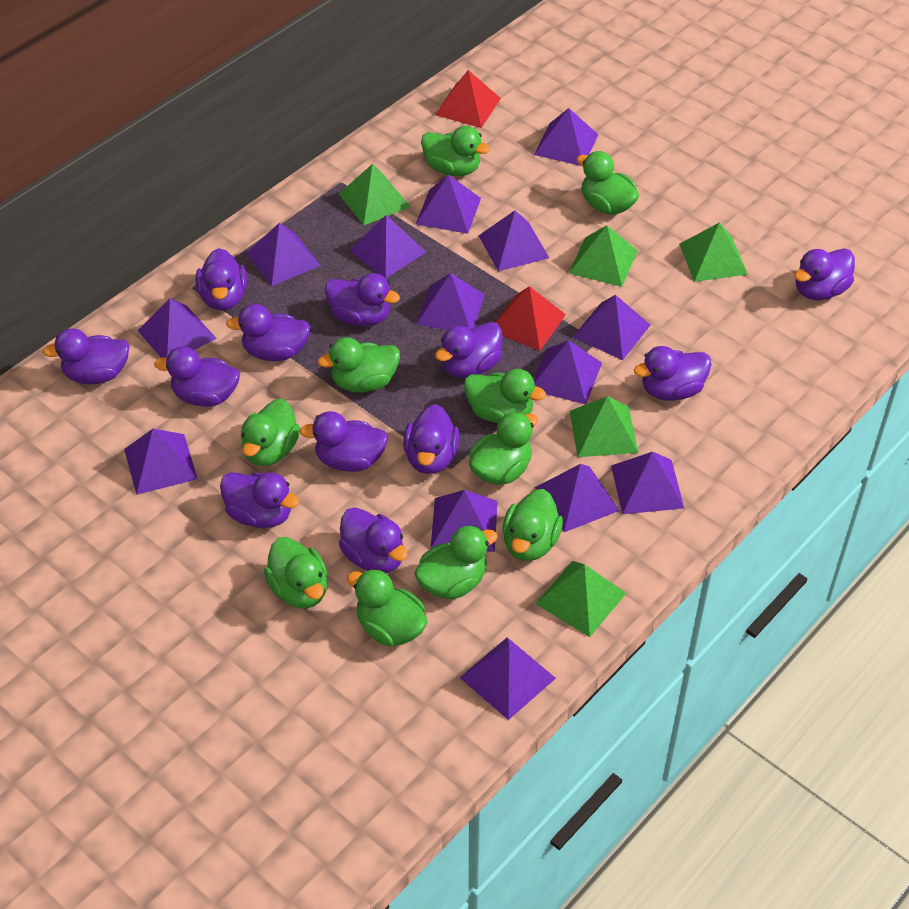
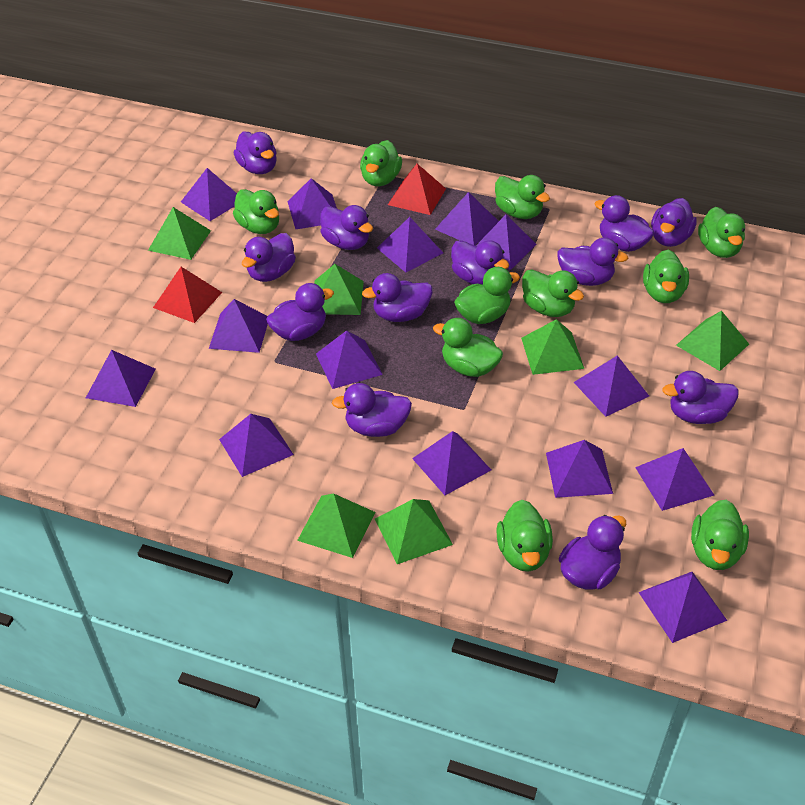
green pyramid: [339,164,411,225] [535,561,626,637] [569,225,638,287] [569,396,638,457] [679,222,748,282] = 5 -> [148,207,211,260] [297,494,375,558] [314,264,364,315] [375,499,453,564] [521,319,584,375] [676,311,749,371] = 6

